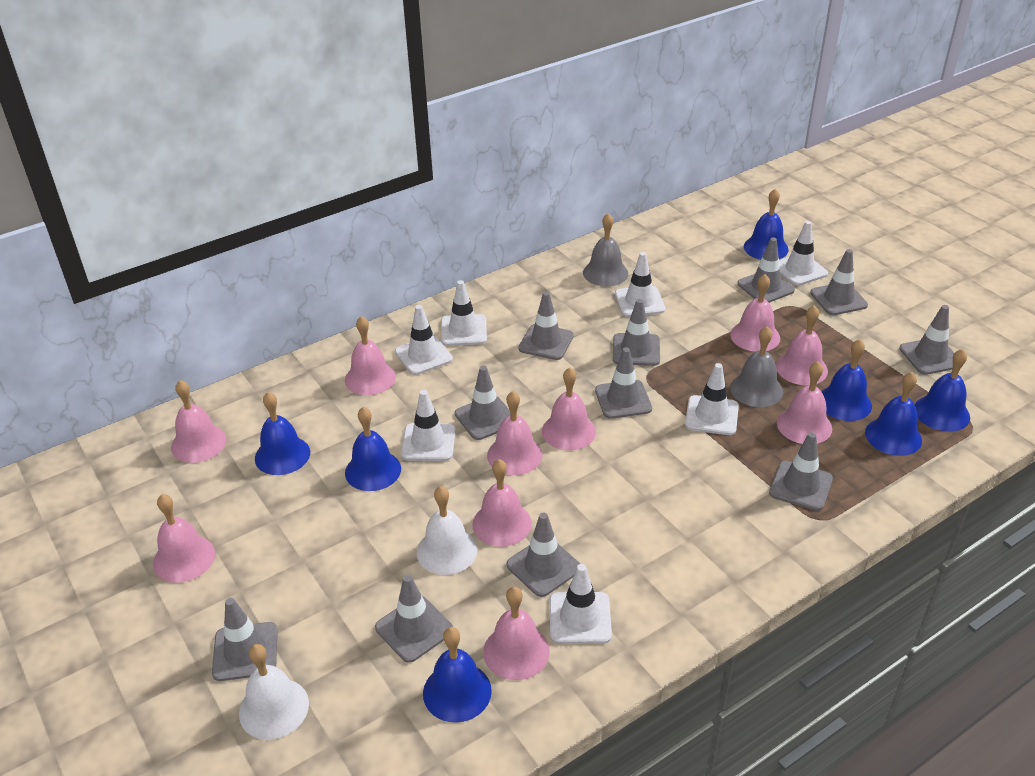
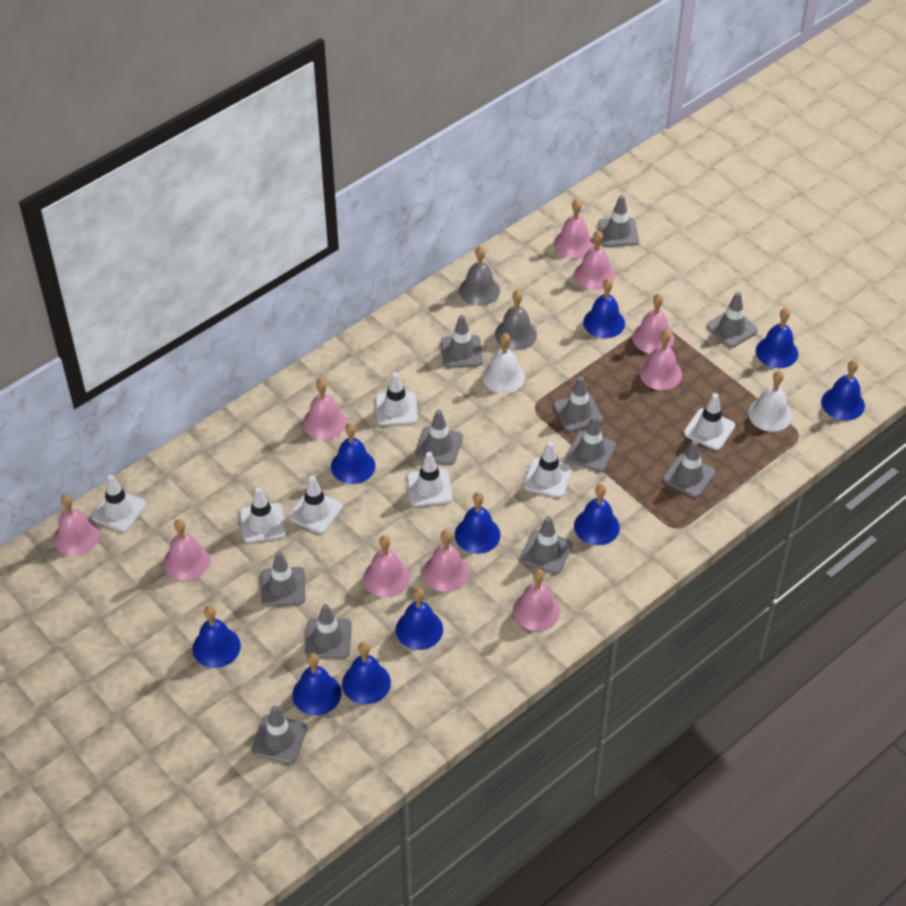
blue bell: [255,392,310,475] [345,407,401,491] [423,627,492,723] [744,188,789,260] [821,339,872,421] [865,372,922,456] [915,349,970,432] = 7 -> [193,606,241,668] [292,653,341,715] [331,423,375,484] [342,642,391,704] [396,588,443,650] [455,492,500,554] [574,484,620,545] [583,278,625,338] [756,308,798,368] [821,360,865,421] = 10

